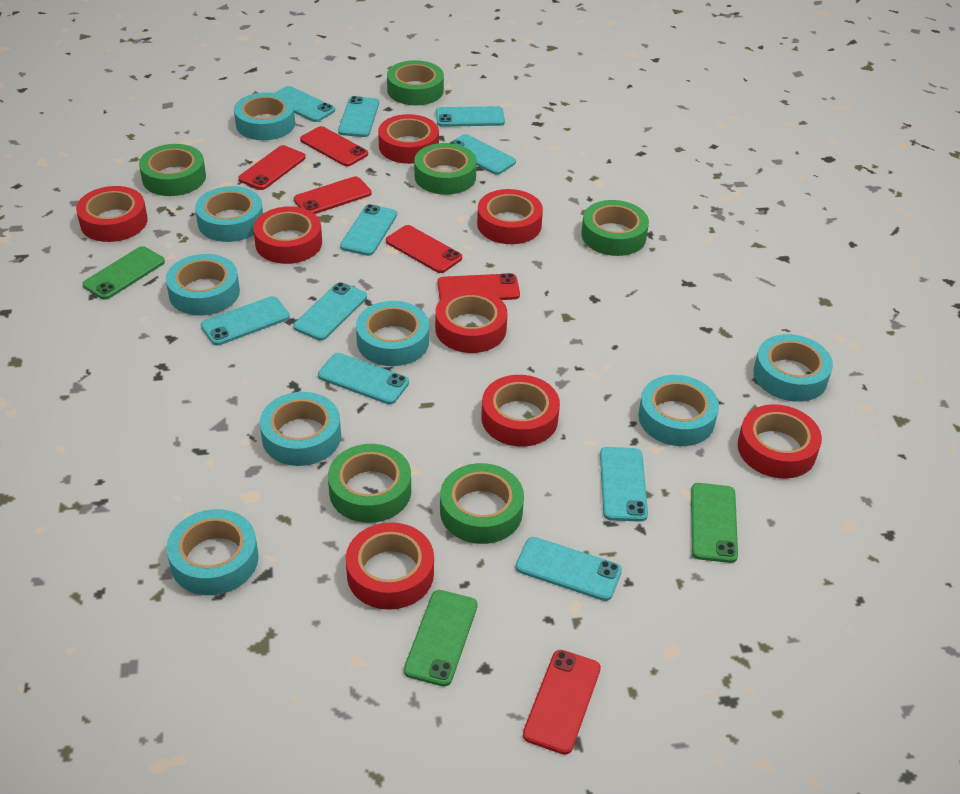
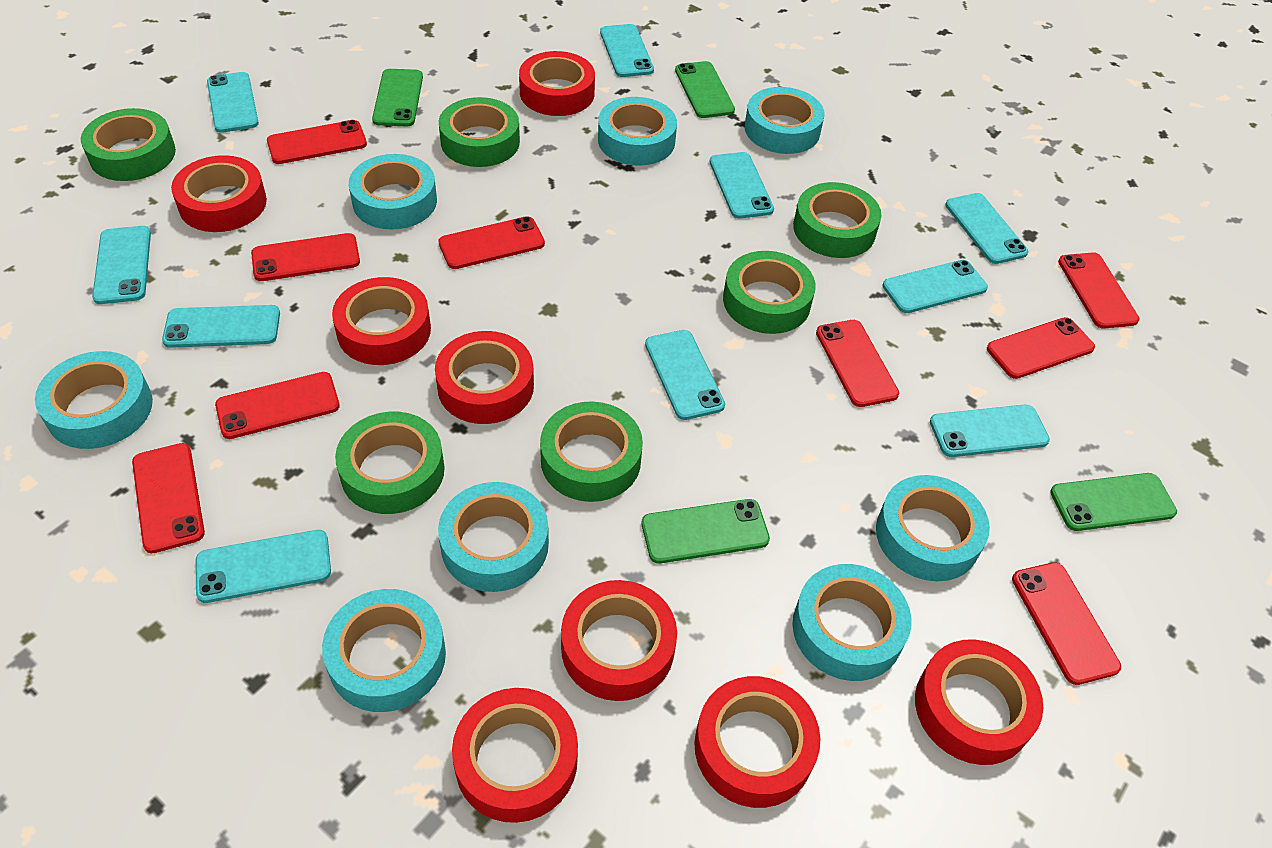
green phone: [82,246,165,300] [404,590,478,687] [691,483,738,563] = 3 -> [372,69,423,126] [642,499,770,564] [675,61,735,118] [1050,473,1177,531] = 4
red phone: [238,145,306,190] [294,176,371,214] [300,126,368,166] [386,225,462,273] [437,273,520,300] [523,650,601,755] = 6 -> [132,443,205,553] [215,372,340,439] [251,233,360,281] [267,120,367,164] [438,216,545,269] [816,320,899,407] [987,317,1095,379] [1012,562,1121,685] [1058,252,1140,329] = 9

